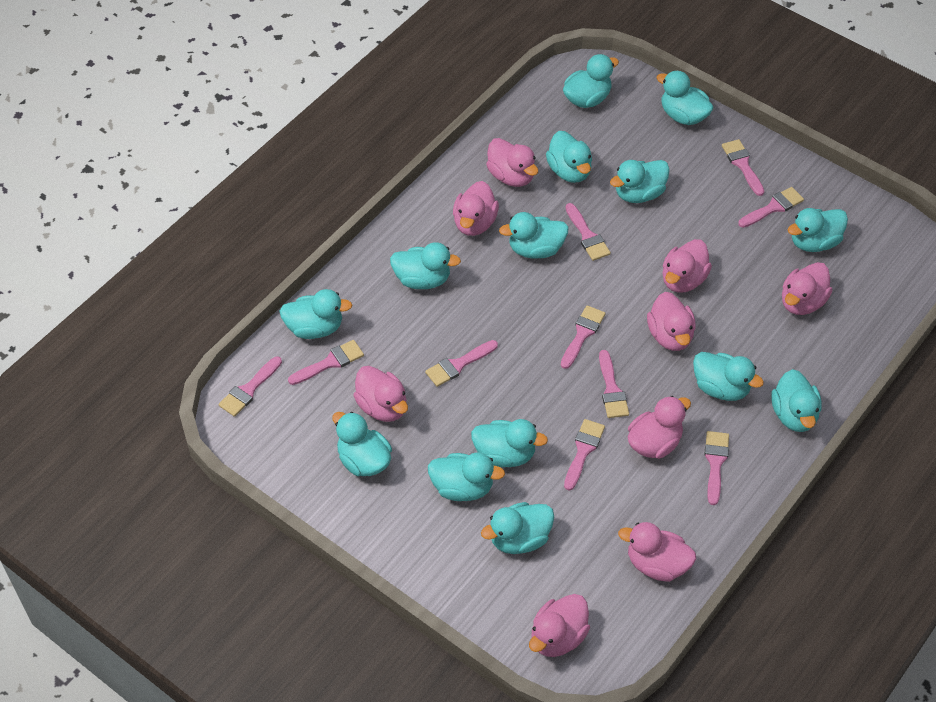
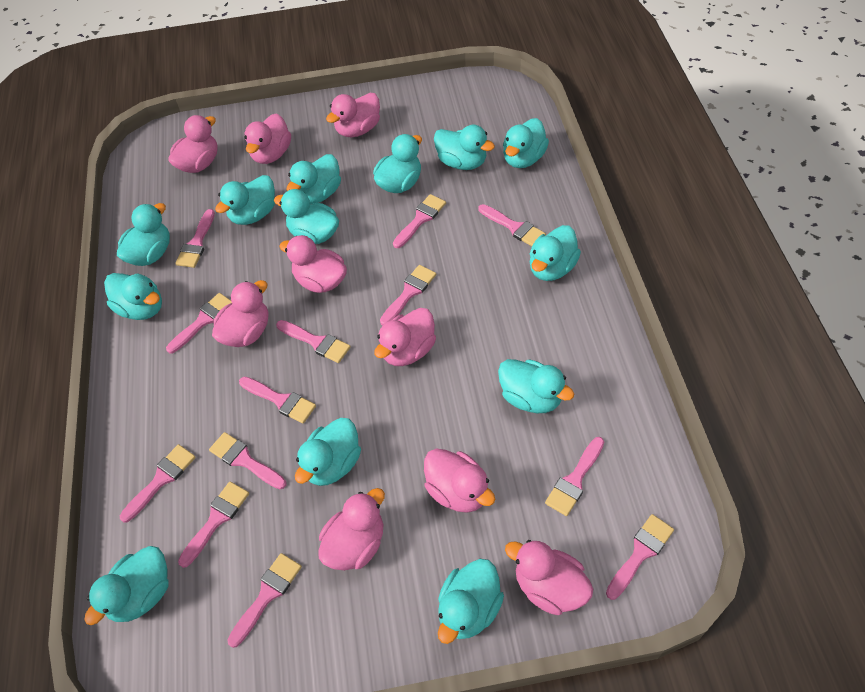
pink brush: [218,356,282,417] [288,340,364,385] [425,340,498,387] [561,305,605,369] [564,419,605,491] [565,203,611,261] [599,350,629,418] [704,431,729,505] [722,139,764,196] [738,187,804,228] = 10 -> [120,444,196,523] [166,293,232,354] [175,209,215,268] [178,482,249,568] [209,432,286,489] [227,553,302,648] [239,377,316,423] [276,320,351,363] [380,265,436,325] [393,194,446,248] [479,204,546,246] [545,437,604,516] [606,514,674,600] = 13
turquoise duck: [279,289,352,339] [332,412,392,476] [390,242,461,289] [428,452,505,501] [471,419,548,467] [481,502,554,554] [499,212,569,259] [546,131,592,183] [563,54,619,108] [610,160,670,203] [656,71,713,125] [693,352,764,401] [771,369,822,432] [787,208,848,252] = 14 -> [84,546,168,625] [104,273,162,320] [117,203,170,266] [215,175,275,225] [274,189,339,244] [287,154,341,204] [295,418,361,486] [373,134,422,193] [434,125,495,170] [438,559,504,644] [498,359,574,413] [503,118,549,168] [530,225,581,281] = 13

